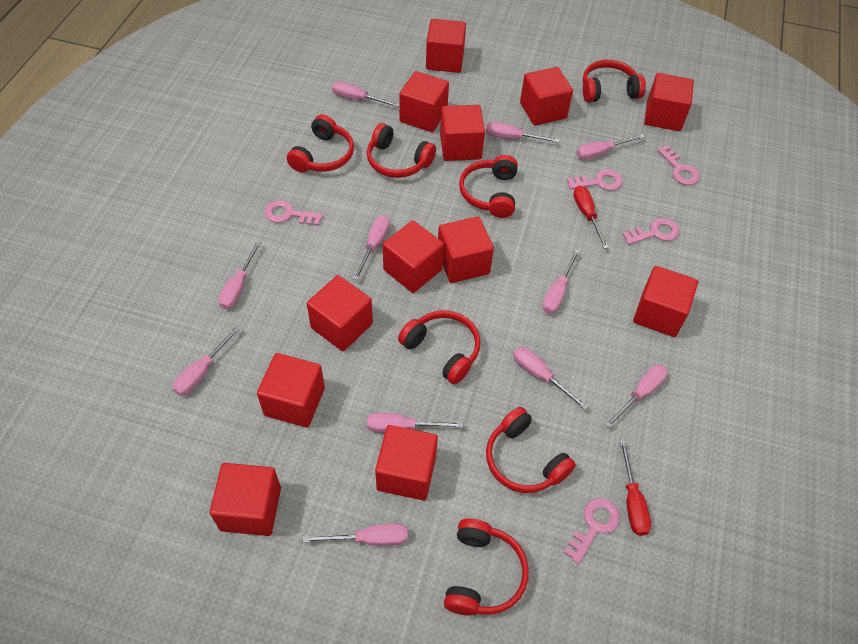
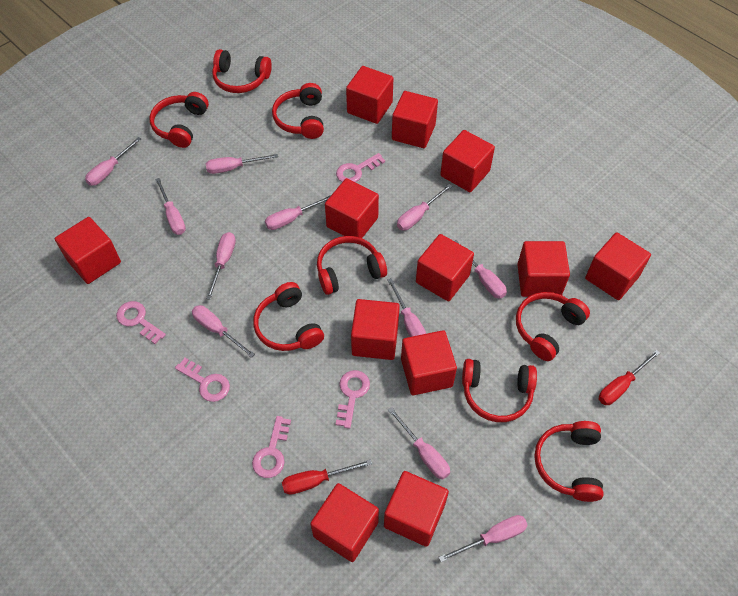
red headphones: [287,115,354,172] [367,123,436,178] [398,310,480,384] [444,519,529,616] [459,155,518,218] [486,407,576,493] [583,60,646,102] = 7 -> [150,92,209,148] [212,49,272,93] [253,282,324,351] [272,83,324,139] [317,236,387,295] [462,359,537,422] [516,292,590,361] [534,421,604,502] = 8

